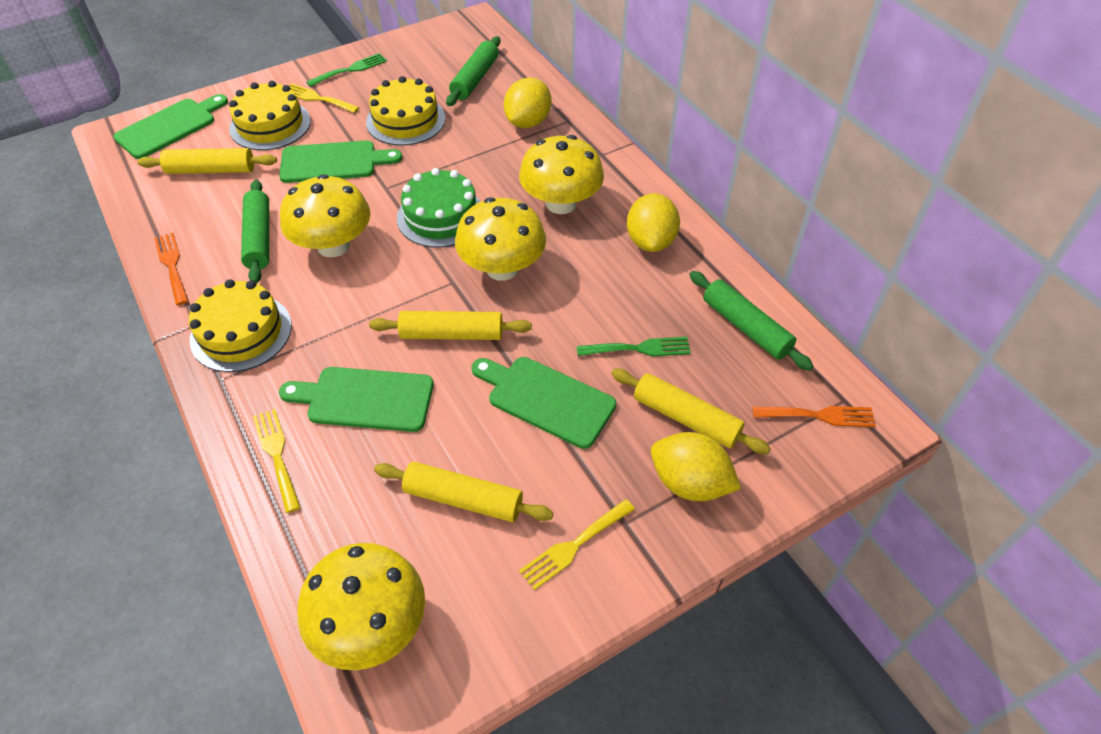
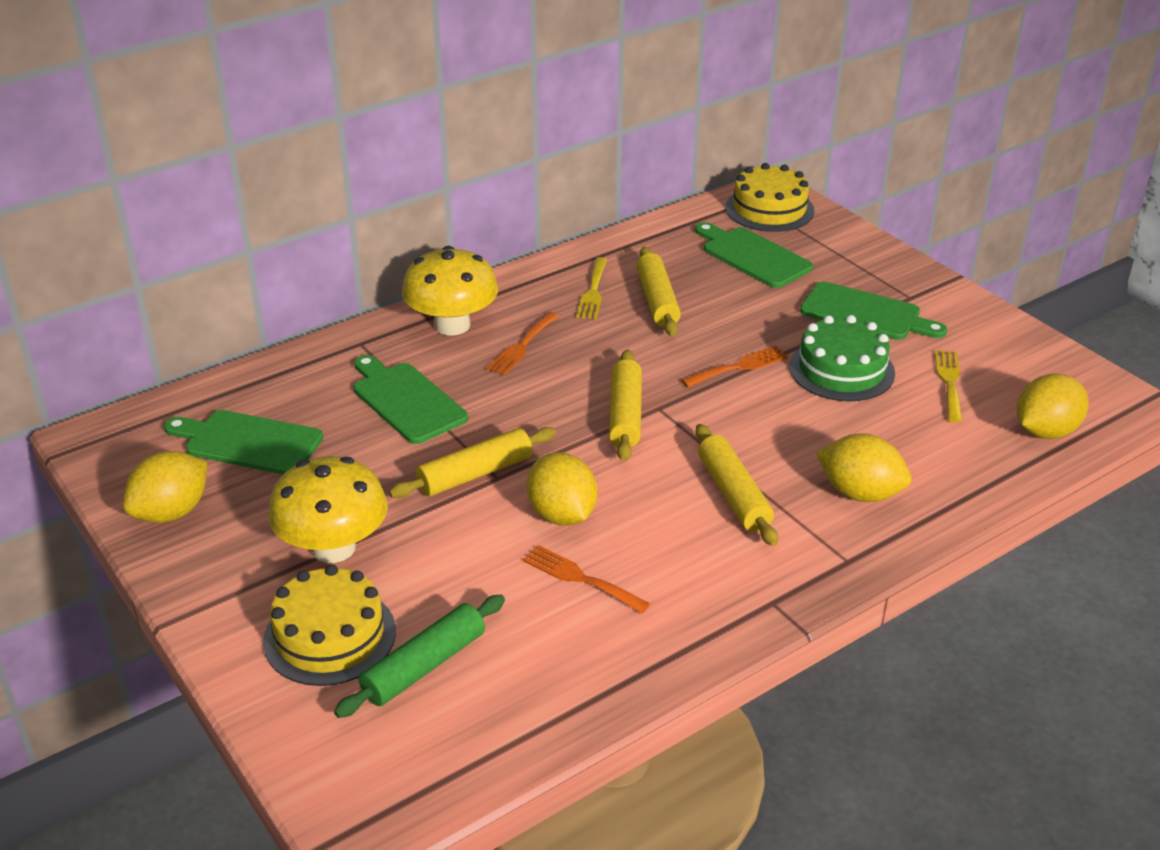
green fork: [306,53,387,87] [577,337,691,357] = 2 -> none = 0
green rolling pin: [241,180,269,284] [446,36,500,106] [689,271,814,371] = 3 -> [334,595,505,718] = 1
orange fork: [154,233,188,305] [752,406,876,427] = 2 -> [486,312,559,376] [523,545,650,613] [681,346,788,387] = 3
yellow cake: [189,279,292,372] [229,81,311,150] [366,76,445,146] = 3 -> [263,564,396,686] [726,163,814,232] = 2
yellow fork: [253,409,301,513] [289,83,360,113] [519,499,635,590] = 3 -> [576,257,607,319] [935,350,962,422] = 2
yellow lemon: [504,77,551,128] [627,193,680,252] [651,432,741,501] = 3 -> [123,451,207,523] [526,452,597,526] [816,433,911,502] [1017,374,1089,439] = 4
yellow mushroom: [280,174,370,257] [298,543,425,670] [455,197,546,281] [519,135,604,214] = 4 -> [268,456,388,563] [402,246,498,336] = 2

